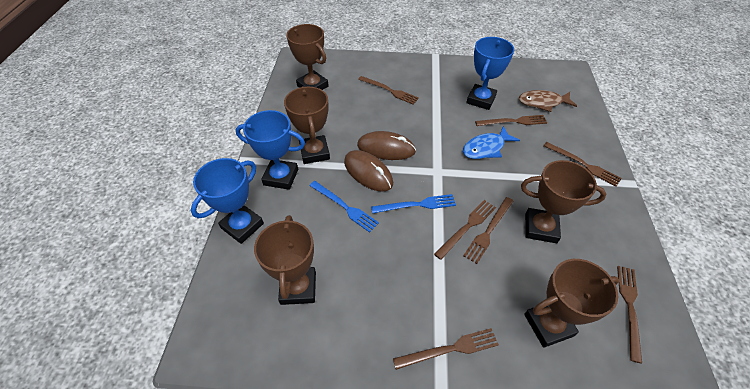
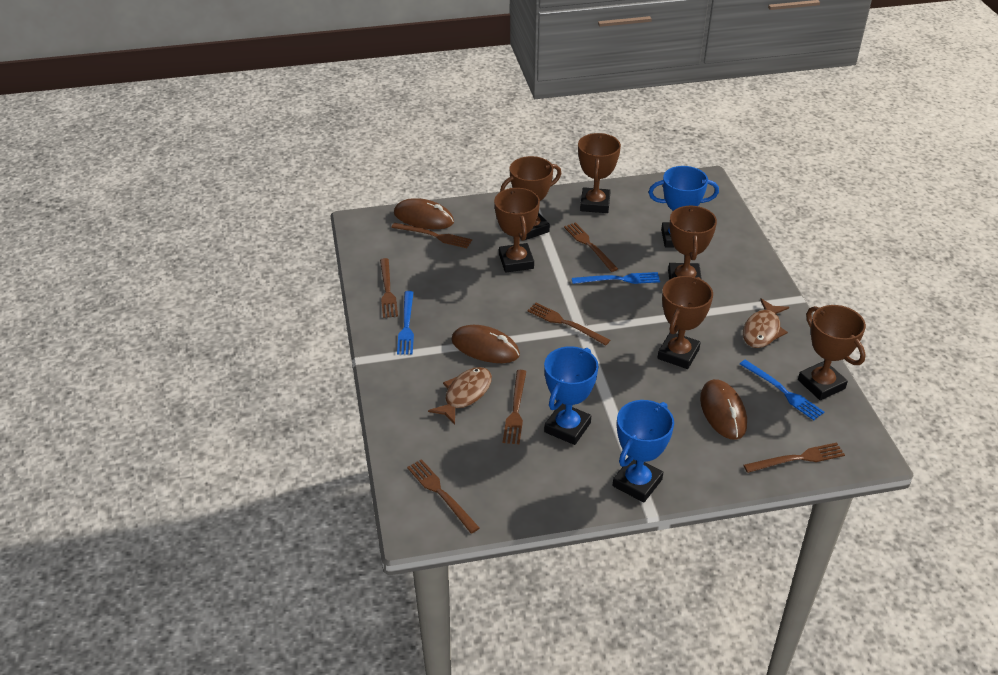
blue fish: [463,126,520,159] = 1 -> none = 0
blue fork: [310,181,379,233] [371,194,456,214] = 2 -> [397,291,414,355] [572,272,660,284] [740,360,824,420] = 3
brown fish: [519,90,577,112] = 1 -> [428,367,492,425] [743,298,789,348] = 2
brown mouse: [344,150,393,191] [357,131,416,160] = 2 -> [394,198,454,229] [451,325,520,363] [700,379,747,440] = 3
brown trophy: [254,215,316,305] [284,87,330,164] [286,24,329,90] [521,160,606,243] [524,259,619,348] = 5 -> [494,188,540,272] [500,156,561,240] [578,133,621,213] [658,276,713,369] [668,205,717,280] [798,305,866,400] = 6

